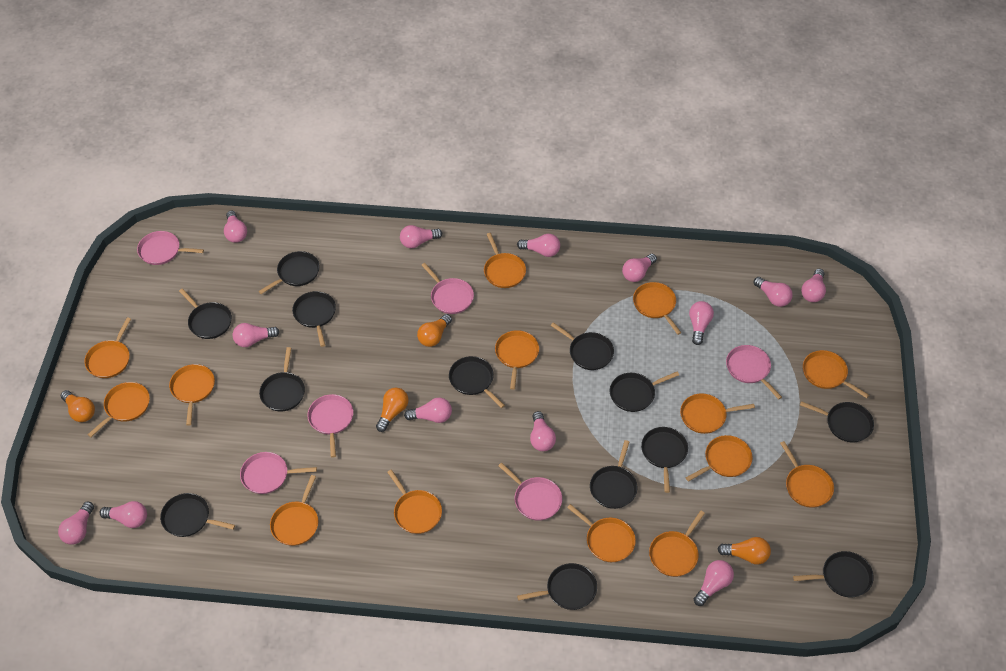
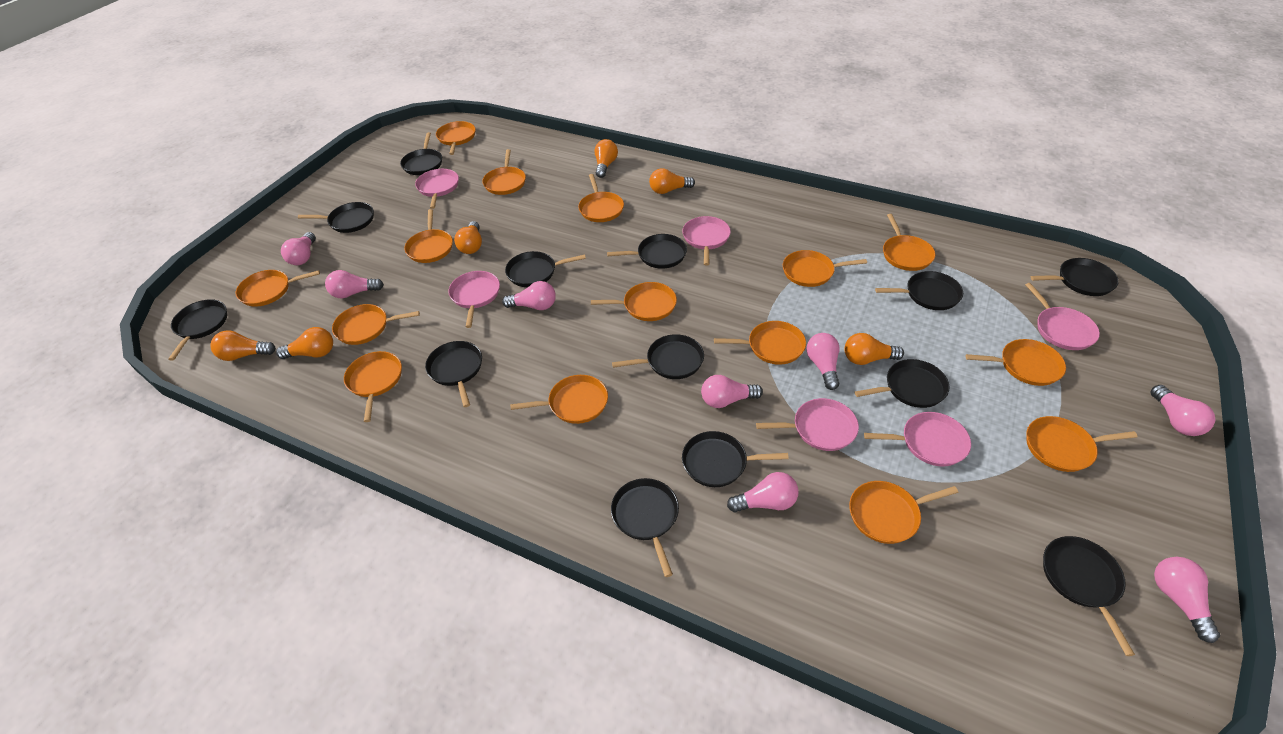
orange light bulb: [61,390,95,422] [376,388,409,432] [417,314,452,347] [718,537,771,565] = 4 -> [210,331,276,361] [276,327,333,359] [454,221,482,254] [595,139,618,178] [649,169,695,194] [844,333,904,365] = 6
orange pan: [84,317,131,378] [88,382,150,437] [169,364,215,426] [270,475,318,546] [387,470,442,534] [484,233,526,288] [495,330,539,390] [567,504,636,562] [633,282,681,335] [649,510,705,577] [680,393,755,434] [686,435,753,482] [780,441,834,508] [803,350,869,398] = 14 -> [236,270,320,307] [332,304,420,345] [344,351,402,422] [404,209,453,263] [436,121,476,155] [482,149,526,195] [510,375,608,424] [578,174,624,222] [591,282,677,321] [714,321,806,365] [783,250,867,287] [849,481,958,544] [883,214,935,271] [966,339,1066,386] [1026,416,1138,472] = 15
pink light bulb: [58,502,94,545] [100,501,147,528] [224,211,247,243] [233,323,280,347] [400,225,442,248] [404,398,452,423] [517,234,560,257] [530,411,556,451] [622,254,657,282] [689,301,714,345] [694,560,734,606] [754,277,793,307] [801,269,826,302] = 13 -> [281,232,316,265] [325,270,384,298] [502,281,556,310] [701,375,763,408] [727,472,799,512] [806,333,840,390] [1150,385,1215,436] [1154,557,1220,643] = 8

